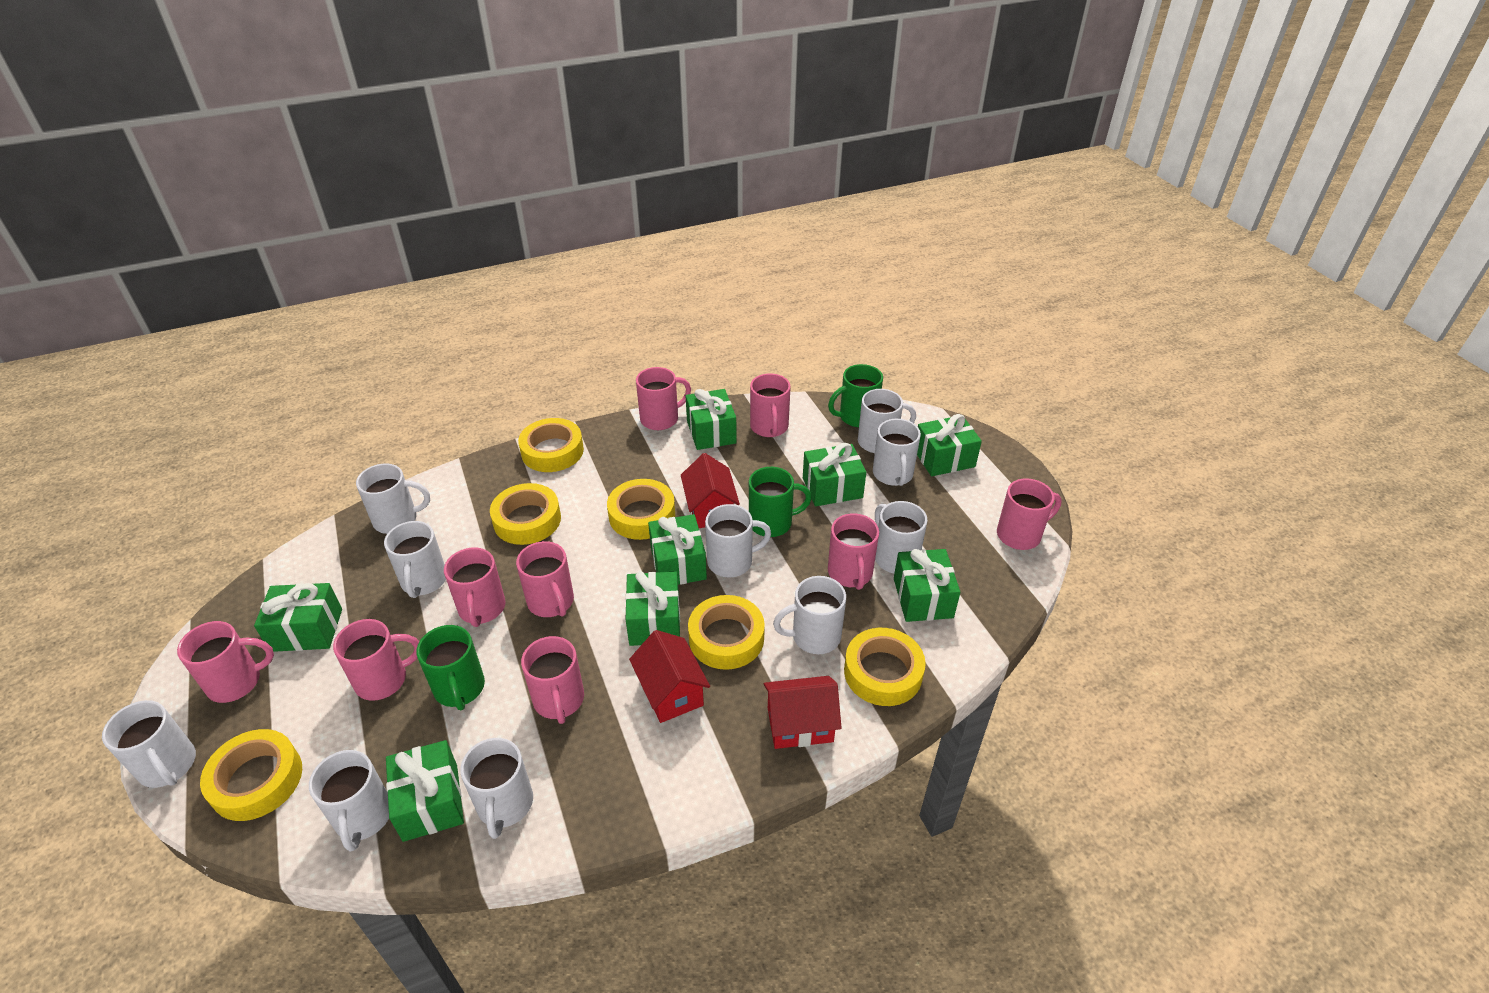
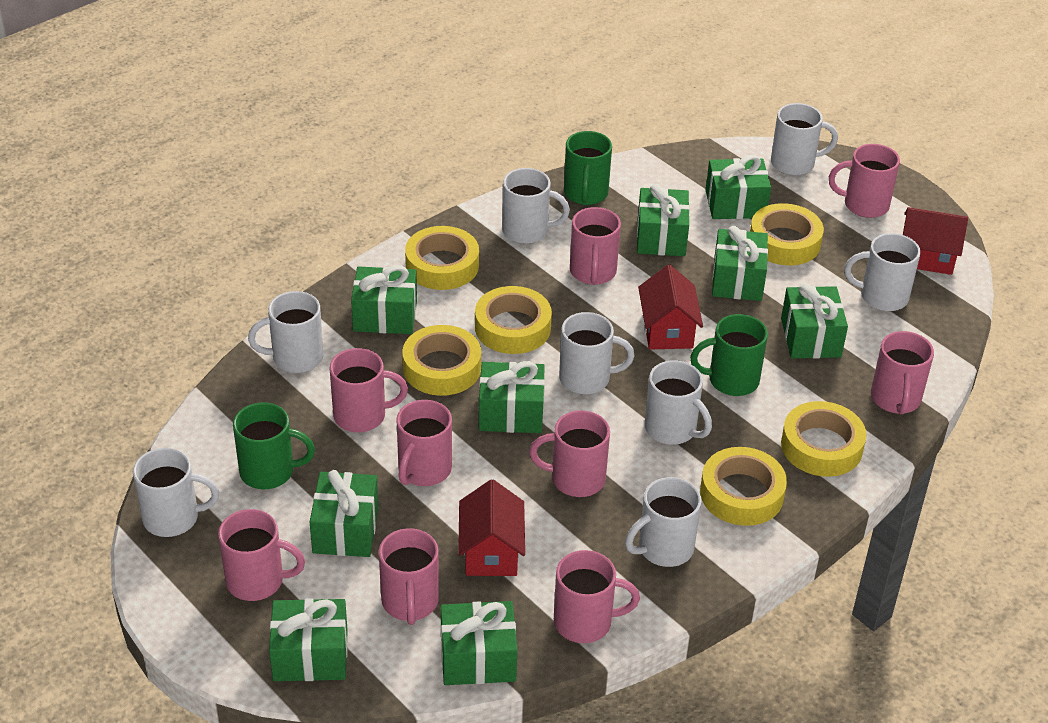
green gift: [254,583,342,652] [386,740,464,842] [625,571,680,646] [648,514,707,585] [686,389,737,450] [803,443,866,506] [894,549,961,622] [917,414,982,476] = 8 -> [269,598,348,681] [310,470,379,557] [351,265,417,334] [440,601,517,685] [479,361,545,433] [637,184,690,256] [706,155,771,219] [712,226,768,301] [781,283,848,358] = 9
white mug: [102,700,196,788] [309,750,389,851] [356,463,430,534] [384,521,446,598] [460,738,533,839] [705,504,771,578] [773,576,846,654] [858,389,916,453] [873,419,921,486] [875,501,928,573] = 10 -> [133,448,219,537] [248,291,324,373] [502,168,570,244] [559,312,634,394] [625,477,702,567] [645,360,712,445] [771,103,838,175] [844,233,921,311] = 8

